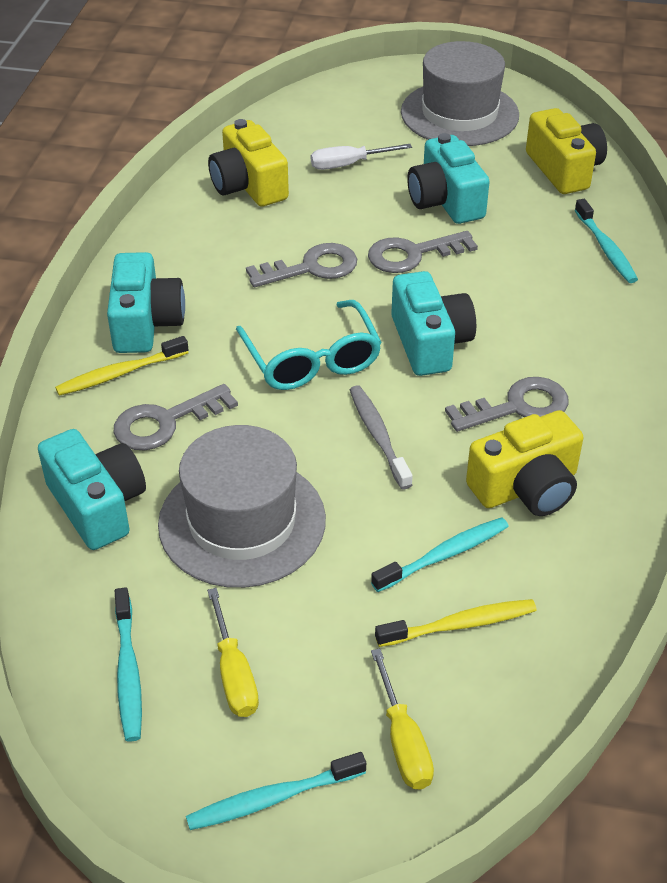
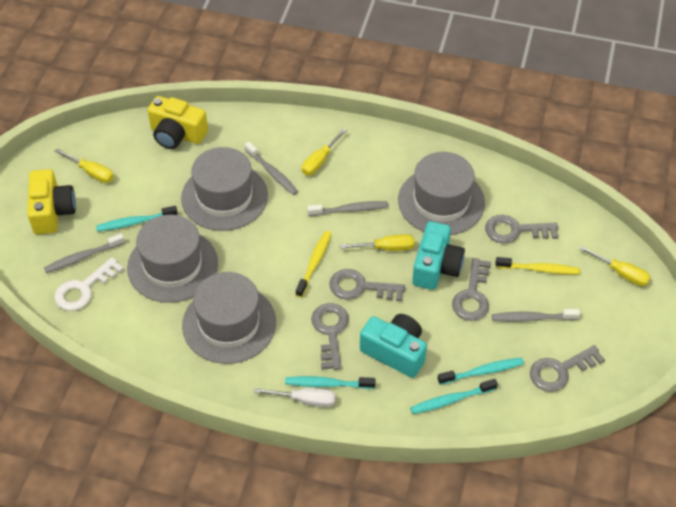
grey hat: [158,425,326,588] [401,41,519,146] = 2 -> [127,215,218,303] [181,147,268,231] [182,272,276,364] [398,152,485,235] = 4
grey key: [114,384,238,450] [246,243,357,287] [368,231,478,273] [445,377,569,432] = 4 -> [311,303,349,370] [329,269,405,301] [452,258,491,321] [485,215,558,243] [530,345,605,392] = 5
grey toothbrush: [350,385,413,489] = 1 -> [44,233,125,273] [244,142,298,195] [307,201,388,216] [492,309,580,322] = 4
turquoise camera: [38,429,146,550] [107,252,185,353] [391,271,476,376] [407,133,489,224] = 4 -> [360,314,427,378] [412,221,465,290] = 2
turquoise glasses: [236,300,382,390] = 1 -> none = 0
white key: none = 0 -> [54,257,124,311] = 1
yellow camera: [208,119,289,207] [466,410,584,516] [526,108,607,194] = 3 -> [27,169,76,234] [148,96,208,149] = 2
yellow screwdriver: [207,588,259,717] [371,648,434,789] = 2 -> [55,148,114,183] [302,128,347,175] [340,234,415,251] [579,246,651,286] = 4

